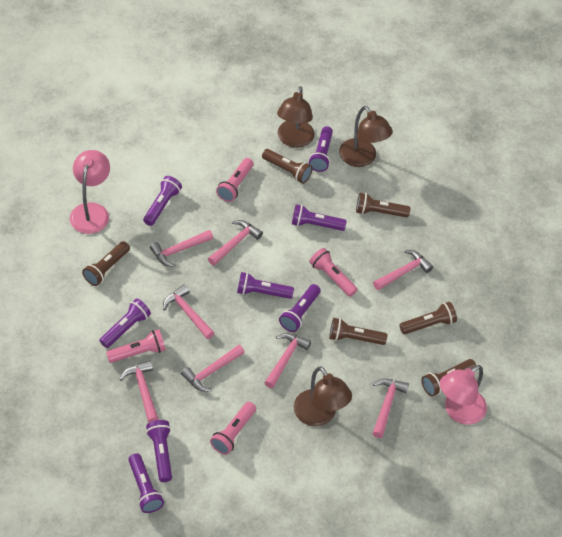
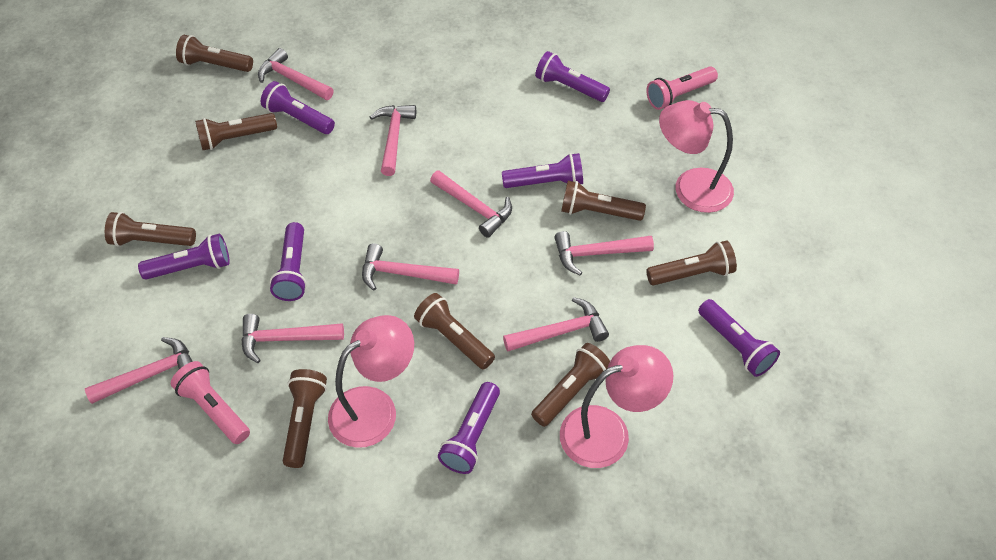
brown flashlight: [82,241,130,286] [262,149,313,184] [329,318,387,345] [356,193,410,217] [400,302,457,334] [422,359,476,396] = 6 -> [105,212,196,247] [176,35,253,72] [195,113,277,150] [283,369,327,468] [414,293,495,370] [531,343,610,427] [561,181,646,221] [646,240,737,286] = 8
brown lamp: [277,86,315,148] [294,366,352,427] [339,106,393,167] = 3 -> none = 0
pink flashlight: [106,329,166,363] [210,402,256,455] [216,158,253,202] [309,248,358,297] = 4 -> [171,361,250,444] [646,67,718,110] = 2
pink lamp: [70,150,110,234] [440,365,487,425] = 2 -> [328,315,414,448] [560,345,673,468] [659,100,734,213] = 3
purple flashlight: [99,298,151,348] [128,453,164,513] [143,176,182,226] [146,420,172,482] [237,272,294,299] [279,284,321,332] [292,204,347,231] [309,126,333,172] = 8 -> [138,233,230,280] [261,81,335,134] [270,222,307,301] [438,382,500,474] [502,153,583,188] [535,51,610,102] [698,299,780,377] = 7

